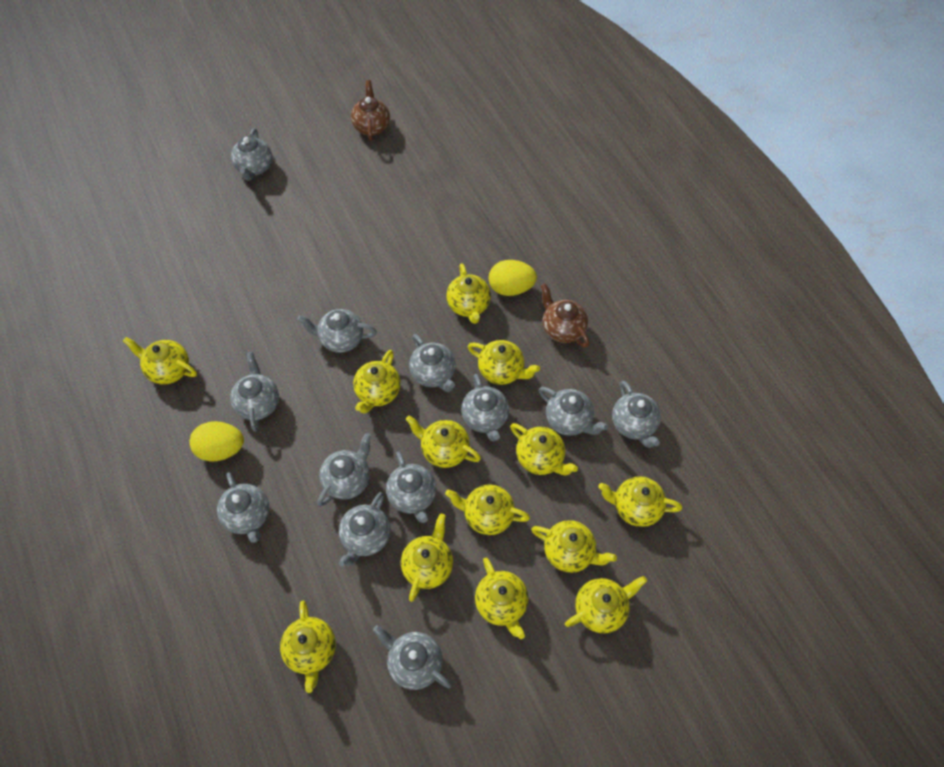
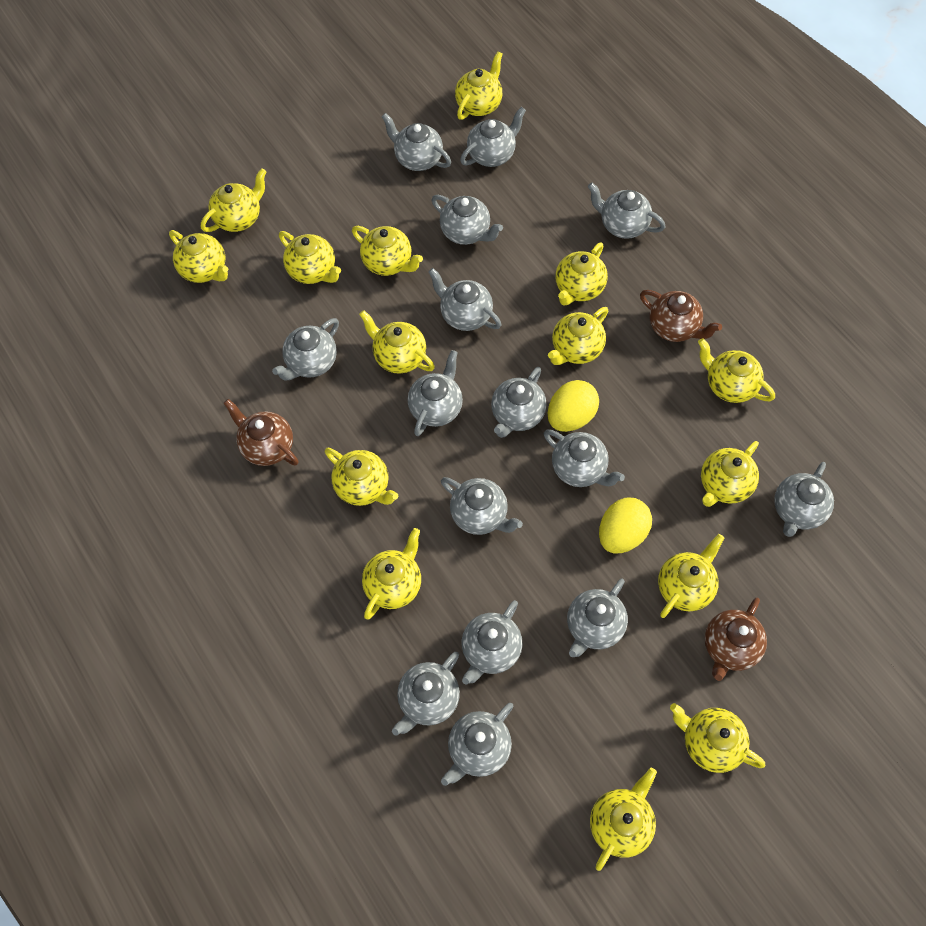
brown teapot: [351,80,390,141] [541,283,590,348] = 2 -> [224,399,298,466] [640,290,722,342] [705,598,767,681] = 3
grey teapot: [217,472,269,543] [230,352,279,432] [231,128,272,181] [297,309,377,353] [318,433,371,506] [339,492,391,567] [373,625,452,690] [386,451,436,523] [409,334,456,392] [461,374,509,442] [539,387,608,436] [612,381,661,448] = 12 -> [272,318,339,381] [382,113,451,171] [392,652,460,736] [408,350,463,436] [428,268,501,331] [431,195,503,245] [441,477,523,535] [441,703,513,786] [460,107,526,167] [462,600,522,685] [491,367,547,438] [544,429,625,487] [567,579,628,657] [588,183,665,239] [774,462,834,537] = 15
yellow teapot: [123,337,197,385] [280,601,336,693] [353,350,401,414] [401,514,453,602] [406,416,481,468] [445,485,530,535] [446,263,491,324] [467,340,540,385] [475,558,529,639] [510,423,578,475] [531,520,617,573] [565,576,647,633] [598,476,682,527] = 13 -> [169,230,228,283] [201,168,266,232] [279,231,341,284] [325,448,398,506] [352,226,423,276] [359,310,435,373] [362,528,421,619] [455,51,503,120] [548,307,608,365] [555,242,608,306] [590,768,657,871] [658,534,724,618] [670,703,765,773] [698,338,775,403] [701,441,759,507] = 15

